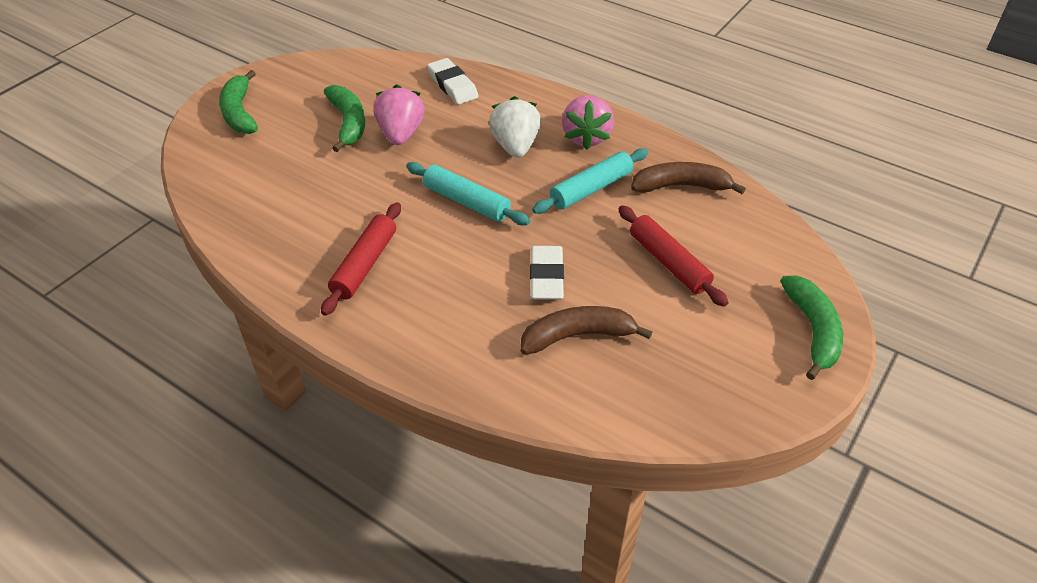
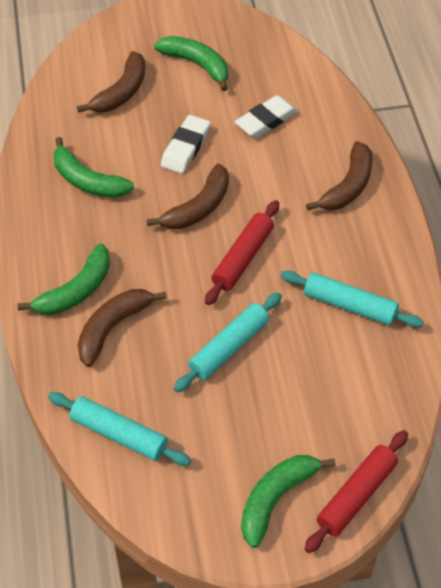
brown banana: [521,306,652,355] [631,162,746,194] = 2 -> [77,51,145,113] [77,289,167,367] [147,164,229,229] [306,141,372,210] = 4
green banana: [219,70,258,134] [324,85,365,152] [781,275,843,380] = 3 -> [18,244,110,315] [54,137,134,198] [154,36,228,91] [241,455,335,548] = 4
pink strawberry: [373,84,425,145] [562,95,614,150] = 2 -> none = 0
turquoise rolling pin: [406,162,530,225] [532,148,648,214] = 2 -> [48,392,191,466] [174,292,282,392] [281,271,424,328] = 3
white strawberry: [489,96,541,158] = 1 -> none = 0

